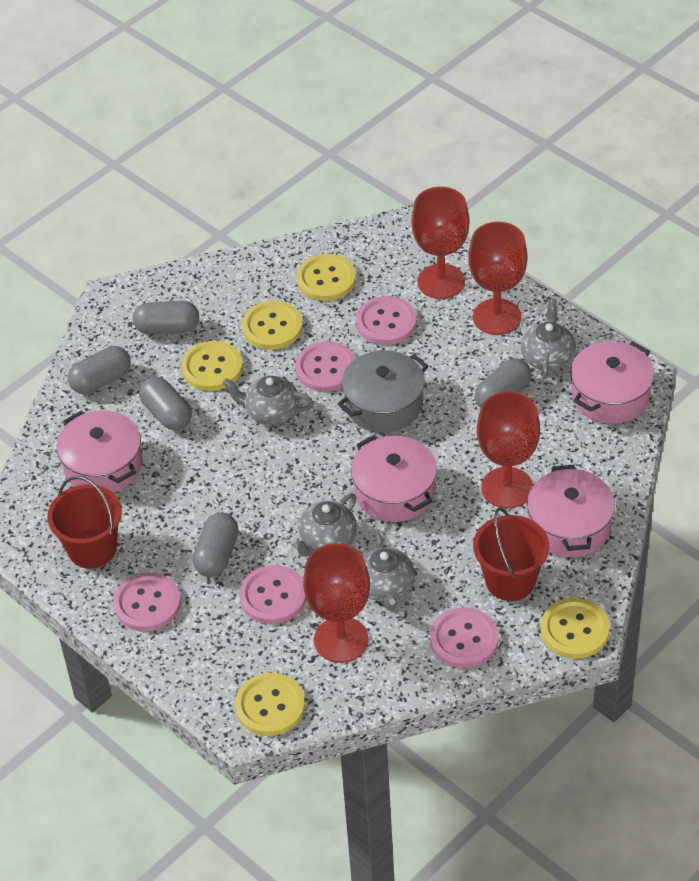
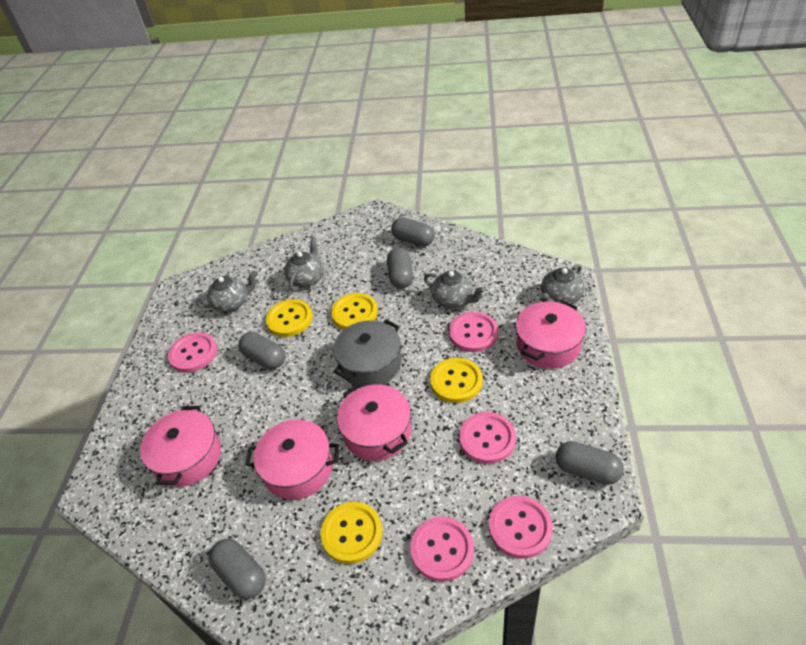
red bucket: [47,476,122,568] [473,508,549,601] = 2 -> none = 0
red goblet: [303,543,370,663] [412,187,469,299] [468,222,527,335] [477,391,540,508] = 4 -> none = 0
yellow button: [181,341,243,391] [235,673,305,736] [242,301,303,350] [296,254,356,301] [541,598,610,659] = 5 -> [266,299,313,337] [320,502,383,564] [331,293,378,329] [430,358,483,403] = 4

